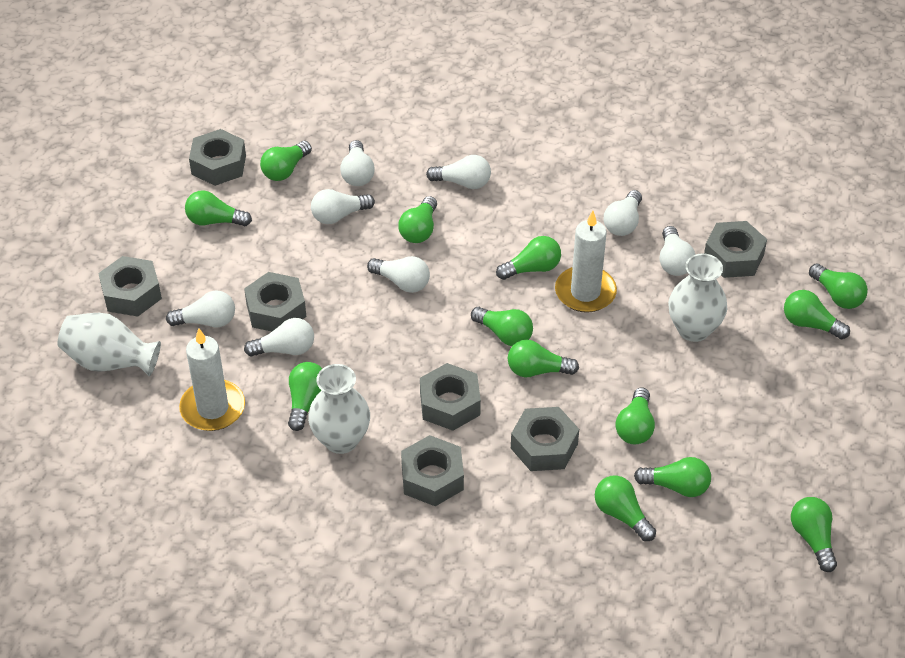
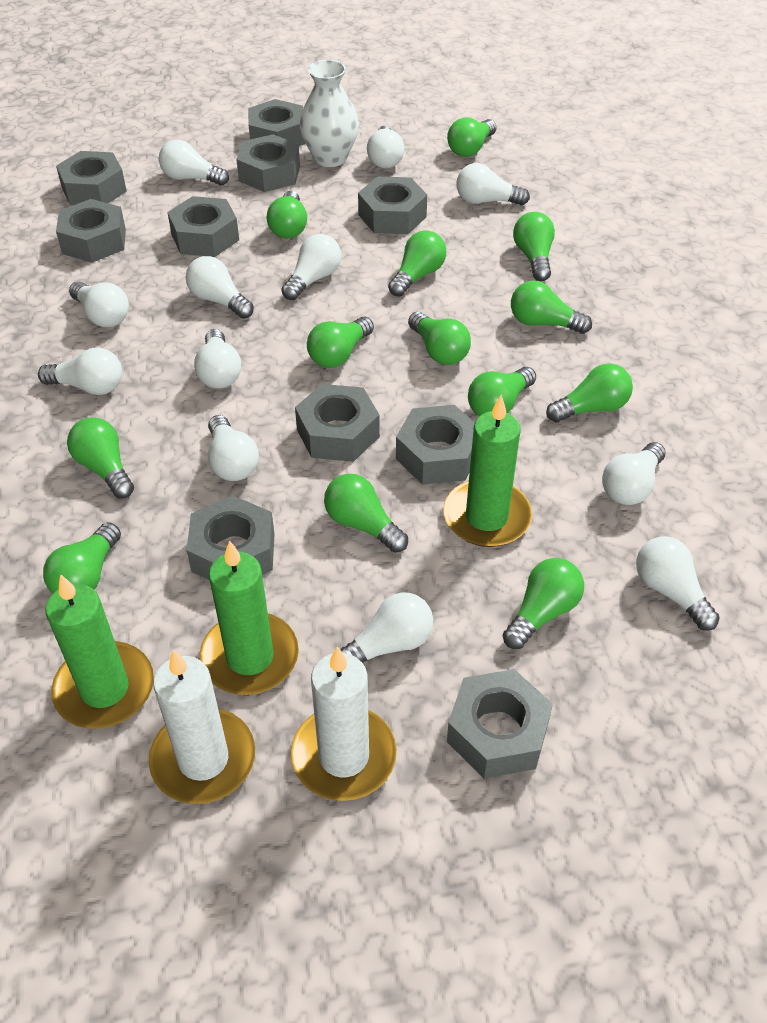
green candle: none = 0 -> [45,574,154,729] [200,540,299,695] [443,395,532,547] = 3
grey nut: [98,256,162,316] [189,129,246,186] [244,272,306,331] [401,435,464,506] [420,363,481,431] [511,407,579,471] [704,221,767,278] = 7 -> [56,151,127,205] [56,199,126,263] [167,196,239,257] [187,495,275,580] [236,134,300,192] [248,99,306,146] [295,384,380,462] [358,176,427,234] [396,405,475,485] [447,669,553,779] = 10
white light bulb: [166,290,235,327] [244,318,314,357] [311,189,375,224] [340,140,375,186] [367,256,430,293] [426,155,491,189] [604,190,642,236] [659,226,695,276] = 8 -> [38,348,122,395] [69,281,129,327] [159,140,229,186] [186,256,254,319] [194,329,241,389] [208,415,259,481] [281,234,341,300] [340,593,433,663] [367,126,404,168] [456,163,530,205] [602,442,666,505] [636,536,720,631] = 12
white vase: [57,313,161,376] [308,364,370,454] [668,254,727,342] = 3 -> [300,60,359,167] = 1

